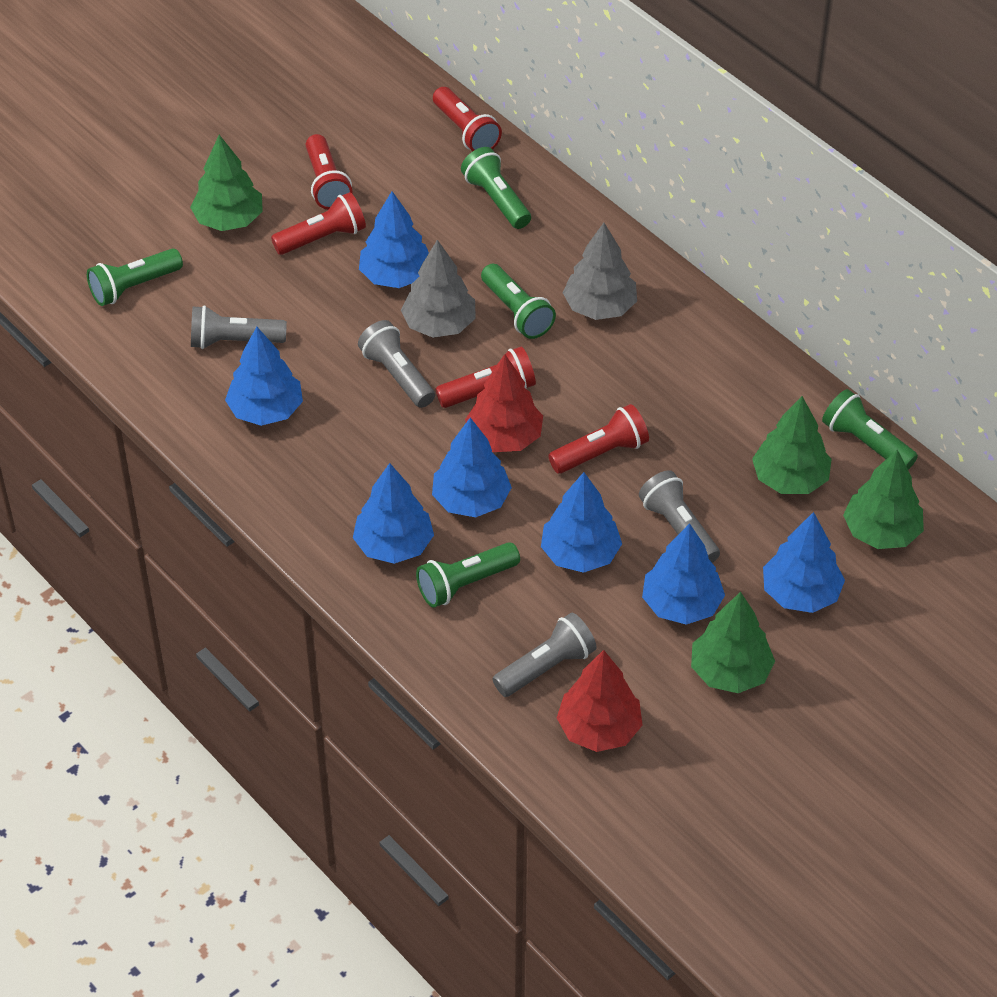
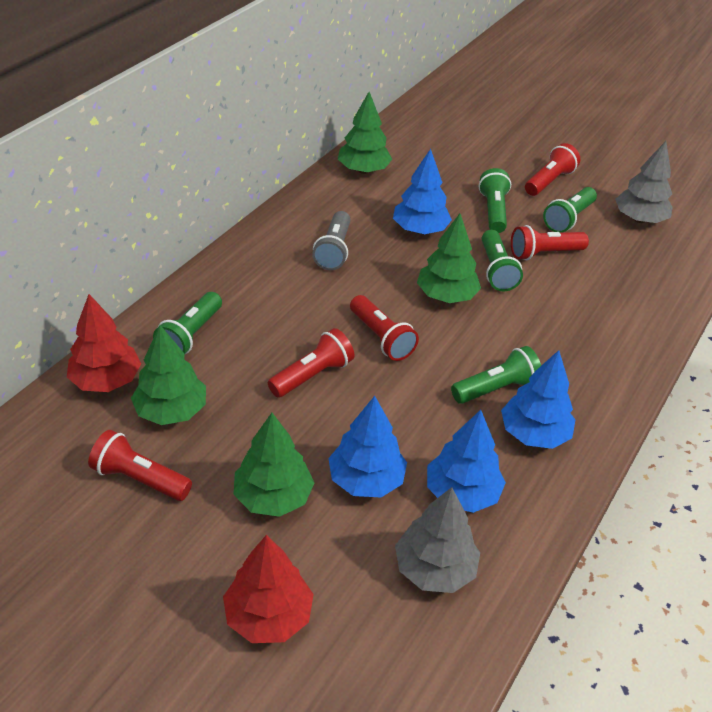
blue tree: [225,327,303,426] [353,463,434,564] [359,191,429,288] [432,418,512,517] [541,472,622,573] [642,523,725,625] [763,512,845,613] = 7 -> [328,396,407,497] [393,149,452,234] [427,410,506,513] [501,350,576,449] = 4
grey flashlight: [191,305,287,349] [358,320,435,408] [493,613,597,697] [639,470,720,563] = 4 -> [312,211,350,270] = 1

